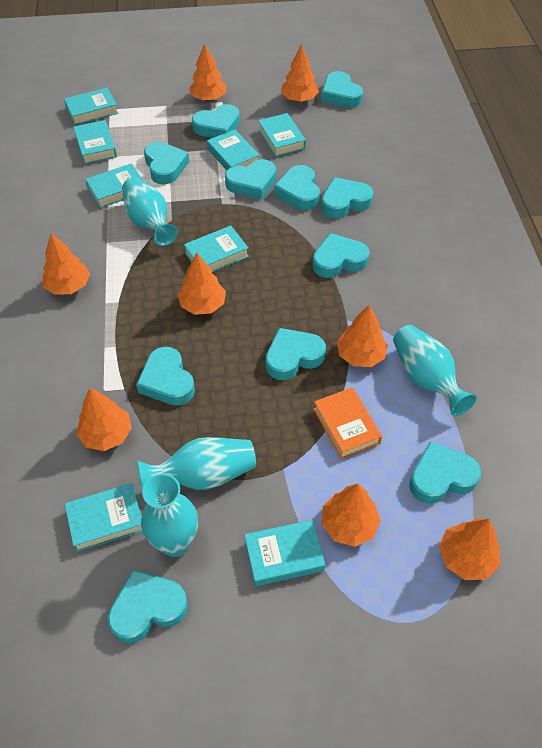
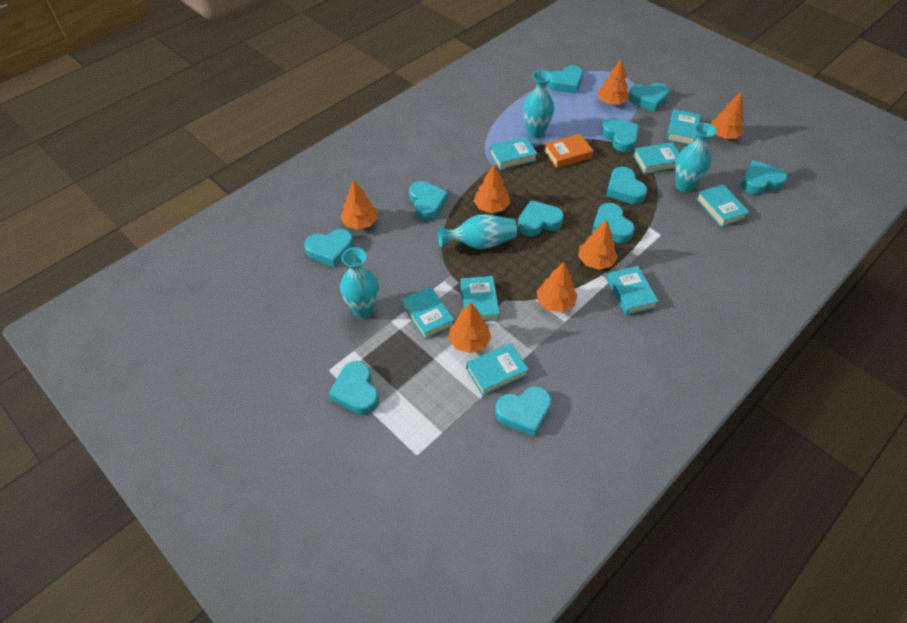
orange tree: [43,233,90,295] [76,388,132,451] [178,253,226,315] [189,43,227,101] [281,44,319,102] [322,484,381,547] [337,305,388,367] [439,519,500,580] = 8 -> [340,180,378,230] [448,302,491,353] [474,164,510,213] [537,262,577,312] [578,220,618,270] [597,58,629,105] [711,92,744,139] = 7

